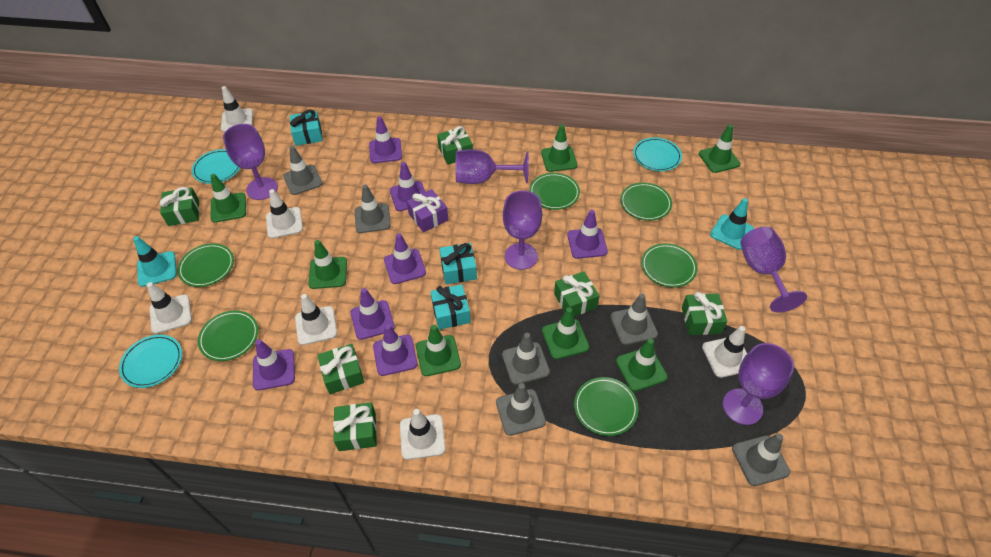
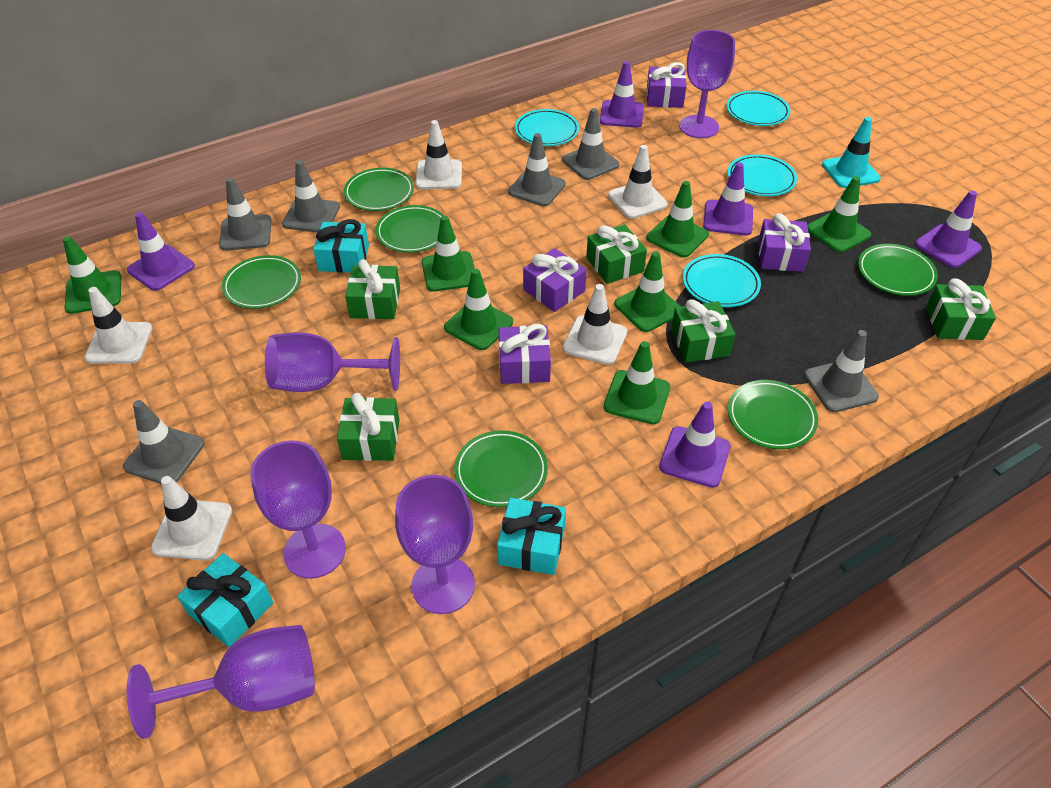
green gift: [160,187,199,226] [318,344,364,394] [333,402,377,451] [437,126,473,165] [554,271,599,316] [682,292,727,335] = 6 -> [337,393,400,461] [345,259,400,319] [586,224,647,284] [671,299,735,363] [926,279,996,340] = 5
purple gift: [407,189,448,232] = 1 -> [499,324,551,384] [523,248,587,312] [647,62,687,108] [758,213,811,272] = 4
purple traffic cone: [253,339,295,390] [351,288,395,340] [369,116,402,163] [373,324,417,376] [384,233,426,284] [390,162,425,211] [567,210,608,259] = 7 -> [127,212,195,291] [600,61,644,128] [659,402,731,488] [703,162,753,235] [915,191,982,268] = 5
turquoise plate: [119,335,182,388] [192,149,240,184] [633,137,682,171] = 3 -> [515,109,579,146] [683,254,761,307] [727,91,791,126] [727,154,797,196] = 4
turquoise traffic cone: [133,236,177,287] [710,198,754,250] = 2 -> [822,117,881,188] = 1
white traffic cone: [147,282,192,334] [221,86,253,132] [266,189,303,239] [295,294,337,345] [400,409,446,460] [702,326,747,378] = 6 -> [85,287,153,364] [151,476,232,561] [415,120,462,189] [563,284,627,365] [608,145,668,219] = 5

